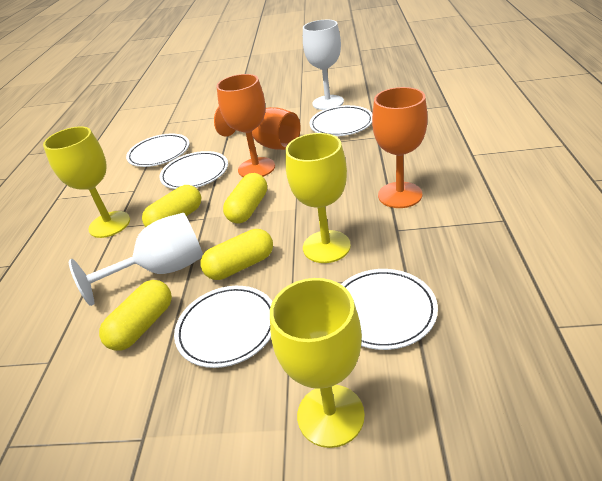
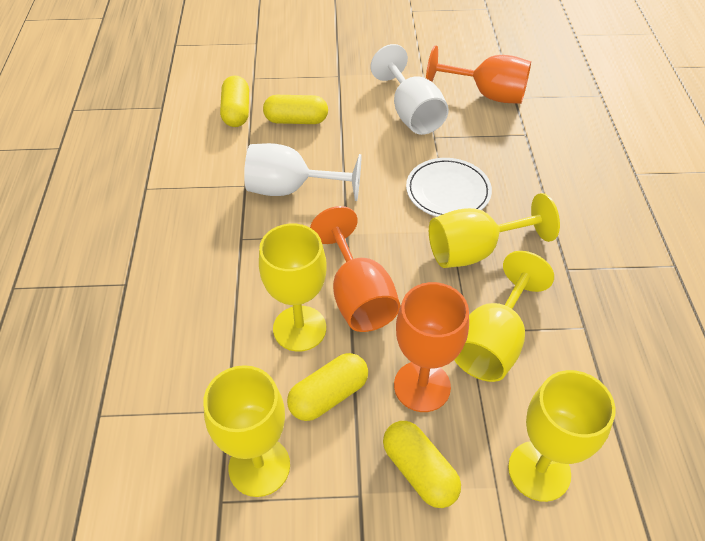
white plate: [126,134,190,167] [160,151,228,189] [174,286,272,368] [309,105,373,136] [341,269,438,350] = 5 -> [406,158,492,217] = 1
yellow goblet: [43,126,130,238] [270,278,365,448] [285,133,351,263] = 3 -> [203,365,290,497] [259,224,327,352] [429,193,560,268] [455,251,554,382] [508,370,616,502] = 5

